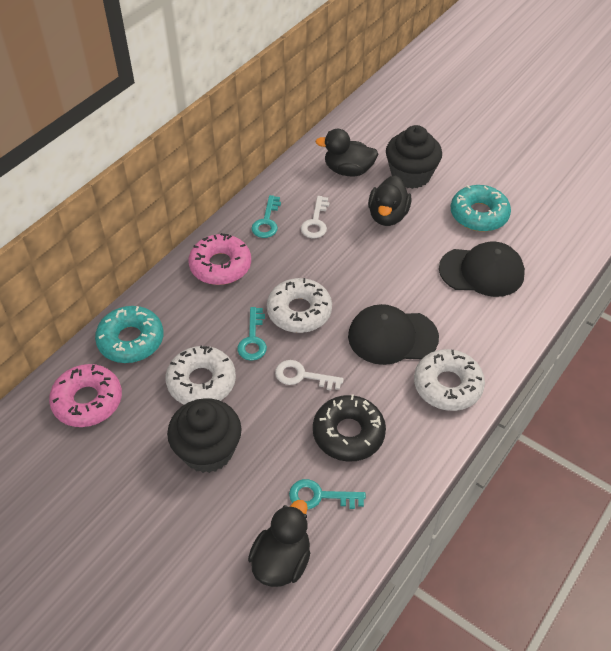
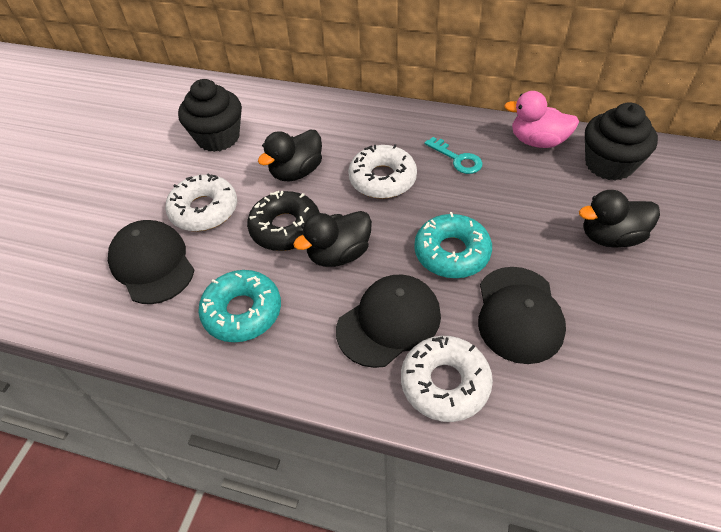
black cap: [348,304,439,365] [439,241,525,297] = 2 -> [108,220,194,304] [336,274,441,368] [478,267,566,364] = 3
pink donut: [49,364,122,427] [188,233,251,285] = 2 -> none = 0
pink duck: none = 0 -> [504,91,579,148] = 1
turquoise key: [237,307,267,361] [251,195,281,238] [289,479,366,510] = 3 -> [424,137,483,174] = 1
white key: [275,360,344,391] [301,196,330,238] = 2 -> none = 0

